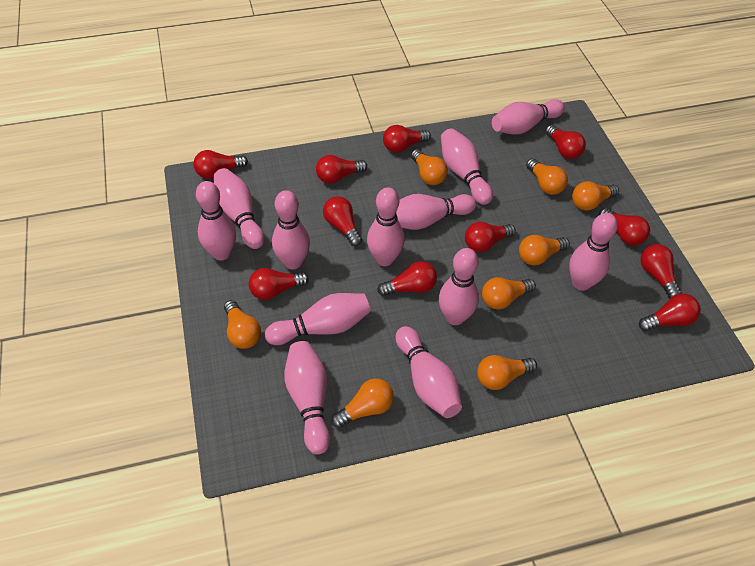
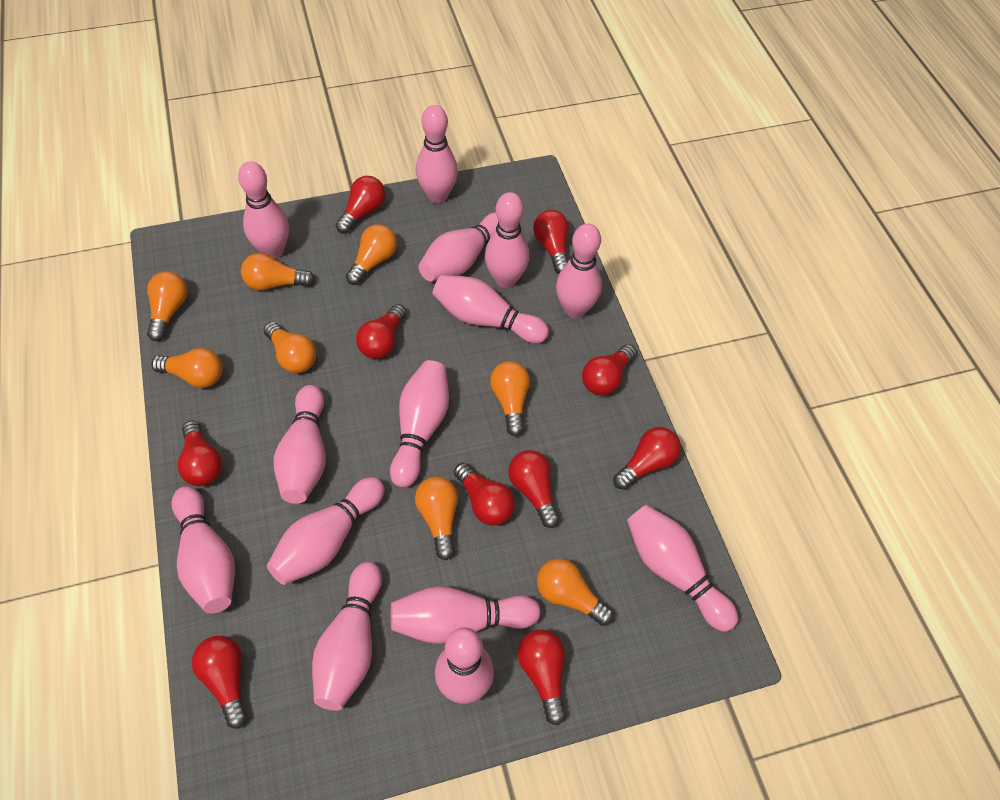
pink bowling pin: [196,181,236,260] [214,168,265,249] [265,293,371,345] [272,190,310,269] [284,341,330,454] [367,187,405,266] [396,194,476,230] [396,326,462,418] [439,248,479,325] [441,128,493,205] [492,99,565,135] [569,213,618,291] = 12 -> [171,486,235,613] [238,161,289,259] [267,477,385,585] [274,385,326,504] [312,562,382,711] [390,360,449,488] [391,586,540,644] [416,105,458,203] [419,212,498,281] [432,275,549,343] [435,627,494,704] [485,192,529,288] [556,224,602,318] [627,505,738,632] = 14
red light bulb: [193,150,248,179] [249,268,309,300] [316,155,367,184] [323,196,362,246] [377,261,437,296] [383,125,431,153] [465,222,516,252] [545,125,586,159] [599,208,650,246] [639,293,701,331] [640,244,682,298] = 11 -> [177,420,223,486] [192,636,248,728] [336,176,385,234] [356,304,406,359] [454,463,515,525] [508,450,560,528] [518,630,566,725] [533,210,569,274] [582,344,637,396] [613,427,681,490] = 10

